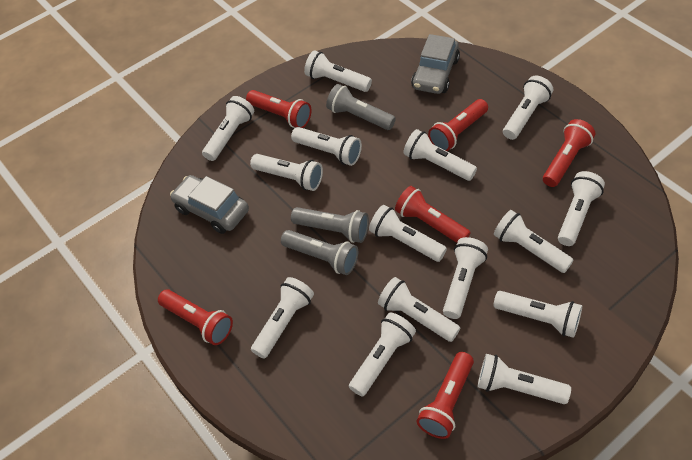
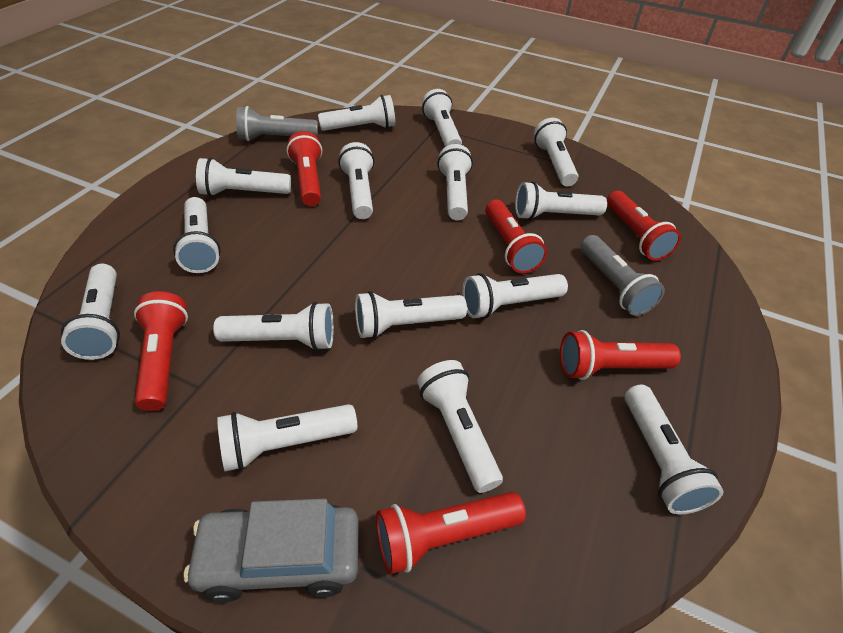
grey car: [170,175,249,234] [411,34,460,94] = 2 -> [184,499,359,603] = 1
grey flashlight: [281,230,358,275] [291,207,369,243] [326,84,396,130] = 3 -> [236,106,318,141] [580,235,665,316] = 2

